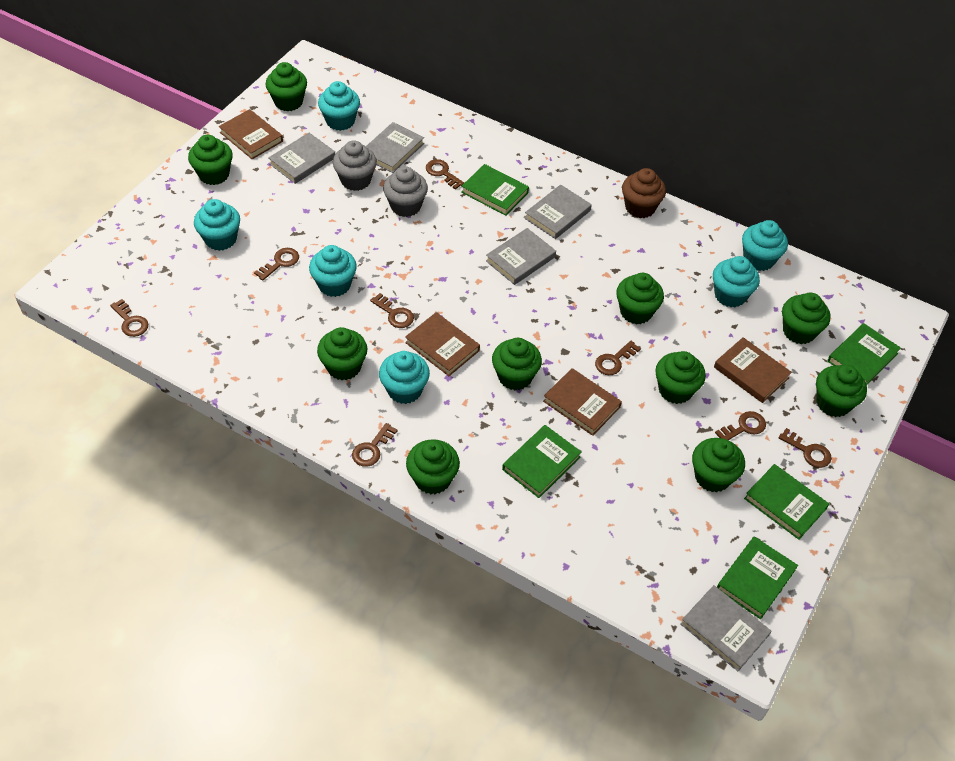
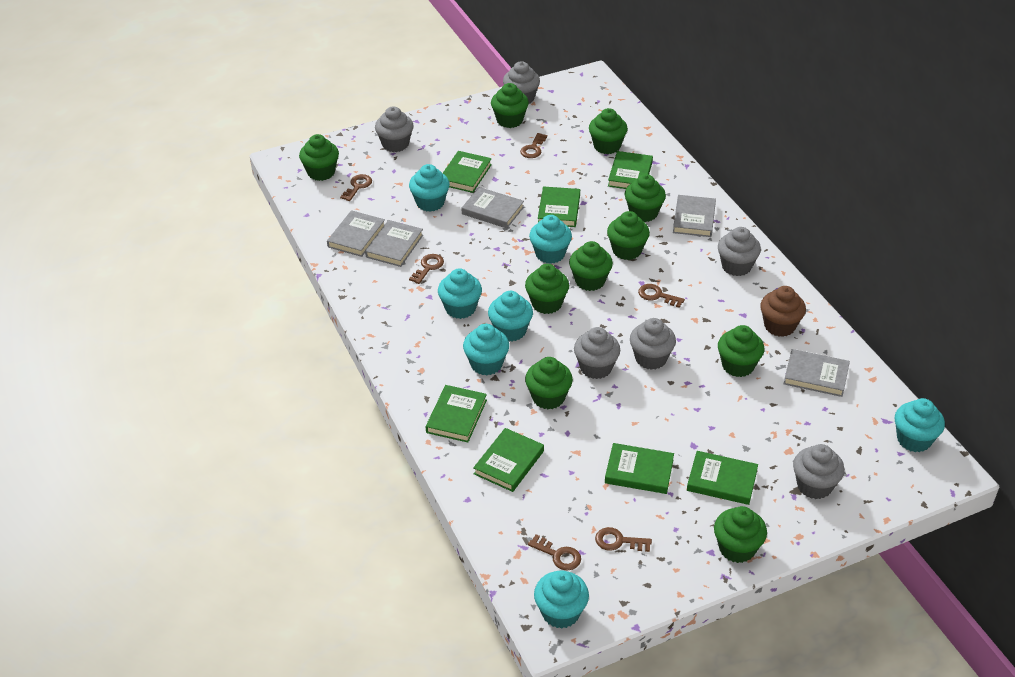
brown book: [219,109,283,159] [405,312,480,376] [543,368,622,436] [714,337,792,403] = 4 -> none = 0
brown key: [110,299,148,337] [254,248,299,281] [352,423,398,467] [370,293,414,328] [426,159,464,190] [595,341,641,375] [715,411,766,440] [778,428,832,468] = 8 -> [340,174,372,201] [409,254,444,284] [520,133,547,158] [528,534,581,571] [595,527,652,552] [638,284,685,308] = 6
green book: [461,164,529,216] [502,425,582,498] [717,537,798,619] [744,464,829,540] [827,323,901,385] = 5 -> [426,385,487,443] [443,151,492,193] [473,428,544,492] [538,186,580,227] [605,443,674,494] [608,151,653,189] [687,451,758,505] = 7
grey cupcake: [333,140,377,191] [383,166,428,217] = 2 -> [375,106,414,152] [503,61,540,104] [574,327,620,379] [630,318,676,370] [718,227,761,276] [793,444,845,499] = 6
turquoise cupcake: [194,199,240,251] [309,245,357,297] [318,81,360,131] [379,351,430,404] [713,256,760,307] [742,220,788,271] = 6 -> [409,164,450,212] [438,268,482,319] [463,324,509,375] [488,291,533,341] [529,215,572,264] [534,570,589,629] [894,398,945,452] = 7

